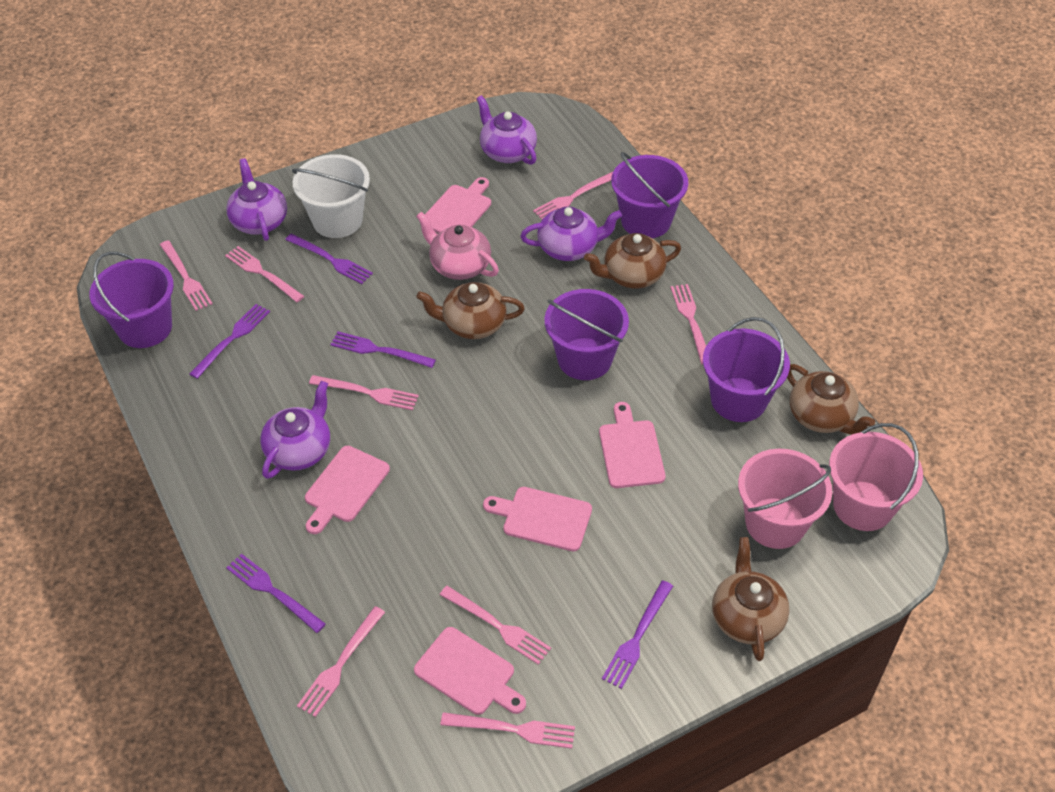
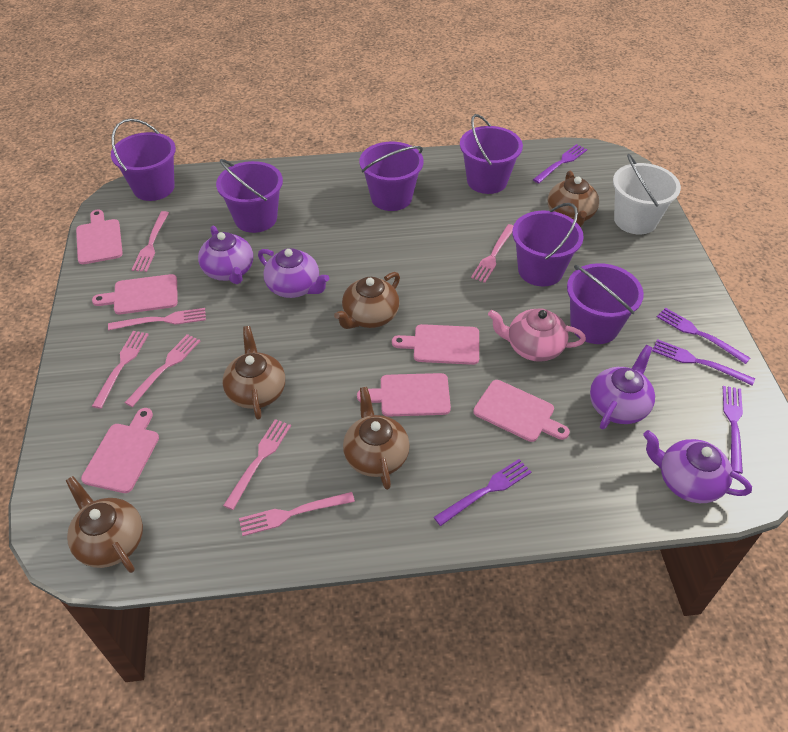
brown teapot: [416,282,525,339] [584,233,681,289] [712,537,789,661] [787,364,875,435] = 4 -> [66,476,143,573] [222,326,285,419] [334,272,400,329] [343,387,410,490] [548,171,599,227] = 5
pink bucket: [738,449,832,549] [829,423,923,531] = 2 -> none = 0
pink cutting board: [305,446,390,534] [414,627,526,715] [425,177,491,233] [483,487,592,551] [599,402,665,488] = 5 -> [76,209,123,264] [81,408,159,493] [92,274,178,314] [357,373,451,417] [392,324,479,365] [473,380,570,442] = 6
pink fork: [160,240,212,311] [225,246,304,302] [297,606,385,717] [309,375,419,410] [440,586,551,665] [440,712,575,749] [533,172,613,219] [670,284,706,365] = 8 -> [92,331,149,409] [108,308,206,330] [125,334,200,407] [132,211,169,272] [223,419,291,510] [239,492,355,536] [471,224,514,283] = 7
purple bucket: [90,252,174,348] [545,289,629,380] [611,152,688,238] [703,317,790,422] = 4 -> [111,119,176,201] [216,159,283,233] [359,142,424,211] [460,114,523,194] [512,203,584,286] [567,263,644,344] = 6

